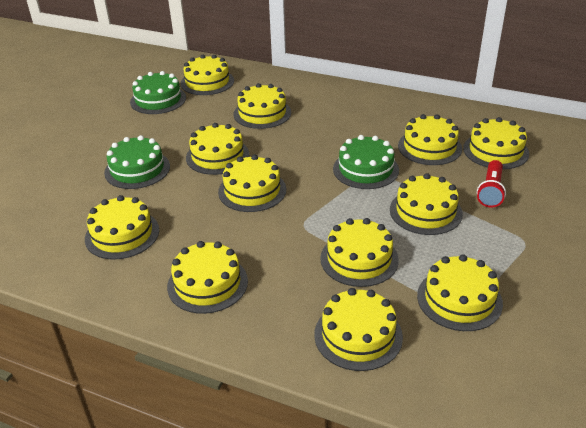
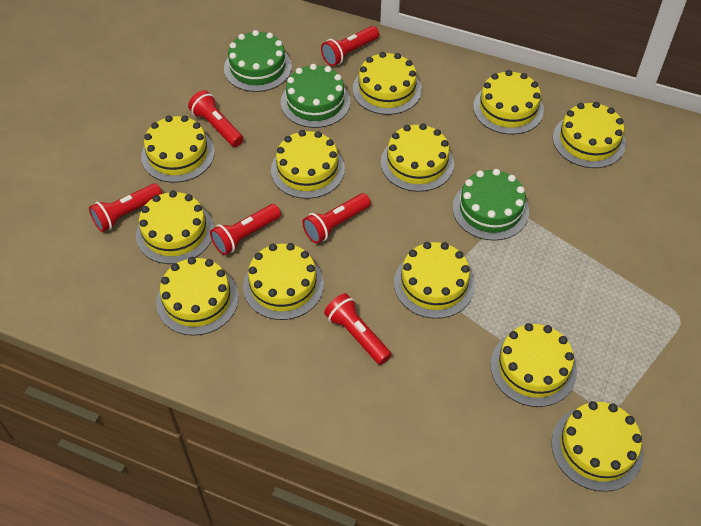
red flashlight: [477,160,506,208] = 1 -> [89,183,162,232] [188,90,243,147] [210,204,281,255] [302,193,371,244] [321,26,379,66] [324,293,392,365] = 6

